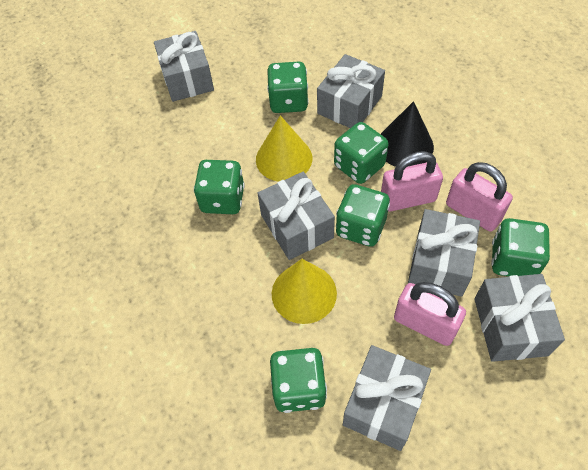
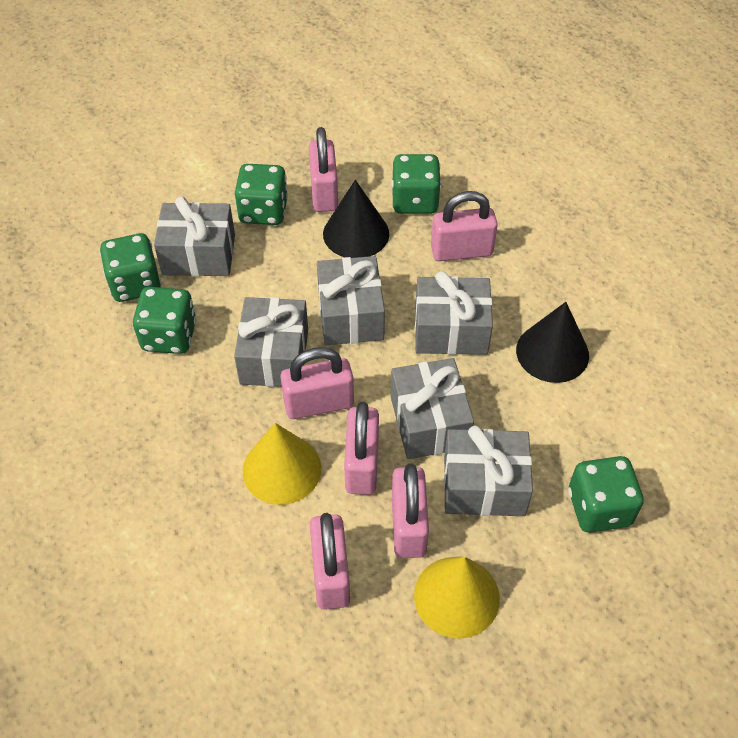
black cone: [381,101,434,167] = 1 -> [323,180,389,258] [516,302,589,383] = 2
green dice: [194,160,245,214] [267,62,309,113] [270,348,327,413] [334,122,389,184] [336,184,390,247] [491,218,550,277] = 6 -> [100,233,161,302] [133,287,197,354] [235,164,288,225] [392,154,441,214] [568,456,644,533] = 5
pink padlock: [381,151,443,212] [394,282,466,346] [446,162,513,232] = 3 -> [280,347,354,419] [309,127,338,212] [310,513,350,610] [344,402,379,495] [392,463,429,558] [431,191,498,261] = 6

